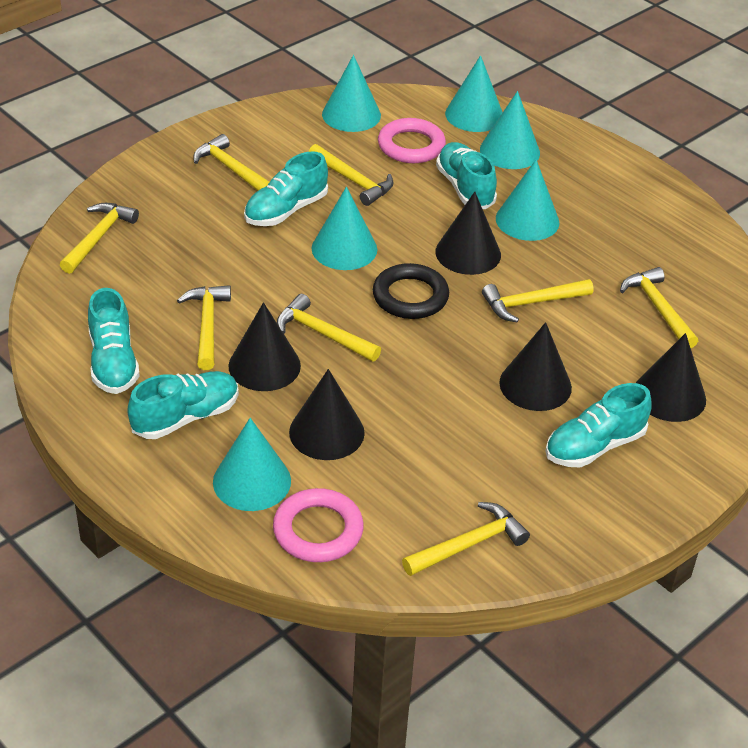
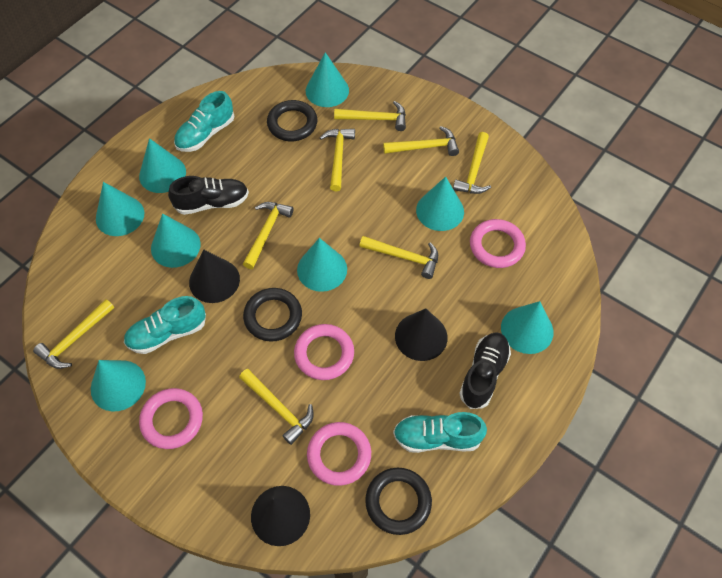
black cone: [228,302,301,391] [289,369,365,460] [435,192,501,275] [499,322,572,411] [636,333,706,422] = 5 -> [189,250,240,303] [251,486,310,546] [395,308,448,361] = 3
black ring: [373,263,449,319] = 1 -> [243,288,302,342] [267,100,317,141] [365,468,432,535] = 3
black shoe: none = 0 -> [168,176,249,215] [459,332,511,409] = 2
pink ring: [273,488,364,562] [378,118,446,163] = 2 -> [139,388,203,449] [294,324,354,380] [307,422,371,486] [470,219,526,268] = 4
turquoise cone: [213,418,291,511] [311,187,377,270] [322,55,381,132] [445,55,503,132] [480,91,540,169] [496,160,559,241] = 6 -> [91,360,146,411] [96,182,144,236] [139,138,186,193] [151,213,201,268] [297,238,347,292] [306,52,349,107] [416,177,464,231] [501,301,554,354] = 8
turquoise shoe: [88,288,140,394] [127,371,239,439] [244,151,328,226] [436,142,497,209] [545,383,652,468] = 5 -> [124,296,206,354] [174,91,235,152] [393,412,487,453] = 3

